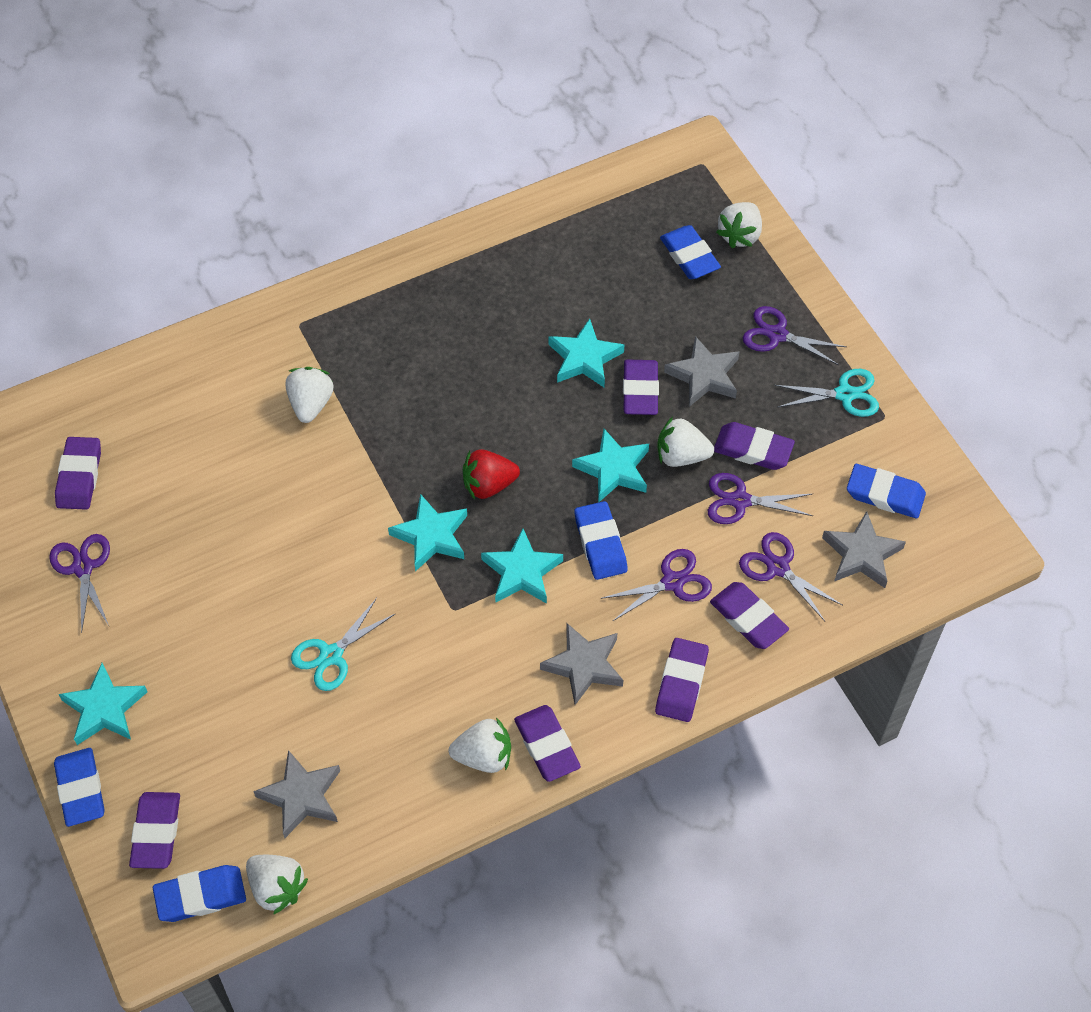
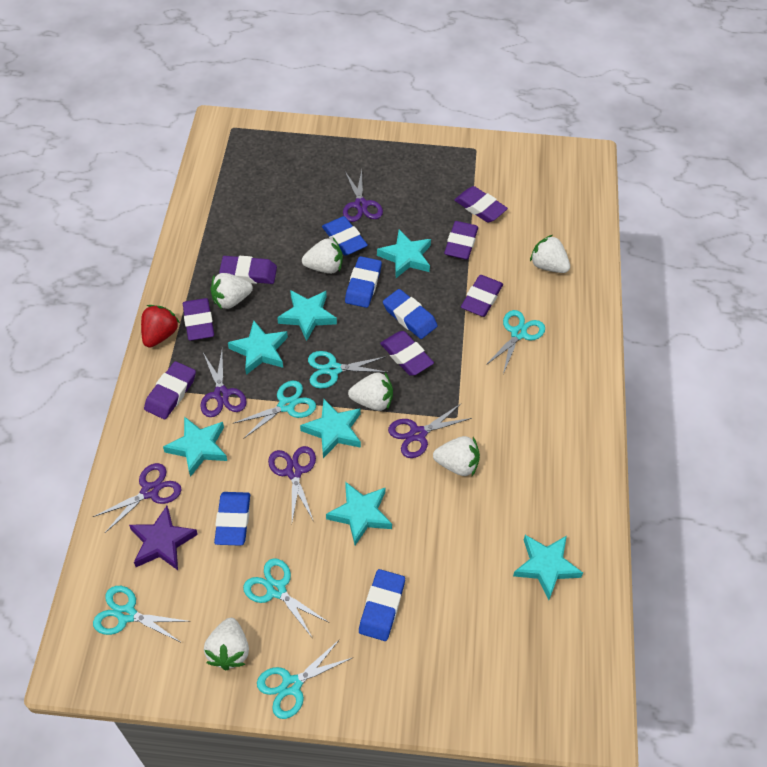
grey star: [253,750,340,838] [540,623,623,705] [664,336,739,407] [822,511,906,588] = 4 -> none = 0
purple star: none = 0 -> [129,506,198,570] = 1
turquoise scissors: [291,598,395,691] [774,369,879,417] = 2 -> [93,586,191,642] [232,381,316,439] [243,558,328,637] [257,639,352,719] [308,351,389,389] [485,310,545,374] = 6
turquoise star: [58,663,148,745] [388,494,467,572] [481,528,563,604] [548,319,624,387] [572,429,649,502] = 5 -> [163,416,227,477] [228,320,288,375] [277,290,337,341] [300,399,361,458] [326,481,392,545] [377,230,431,278] [513,535,583,600] = 7
white strawberry: [246,855,308,915] [285,367,333,423] [449,717,511,773] [657,417,714,467] [716,202,762,248] = 5 -> [204,618,249,670] [211,273,253,309] [302,238,343,274] [348,372,393,411] [433,436,480,476] [530,235,570,273] = 6

